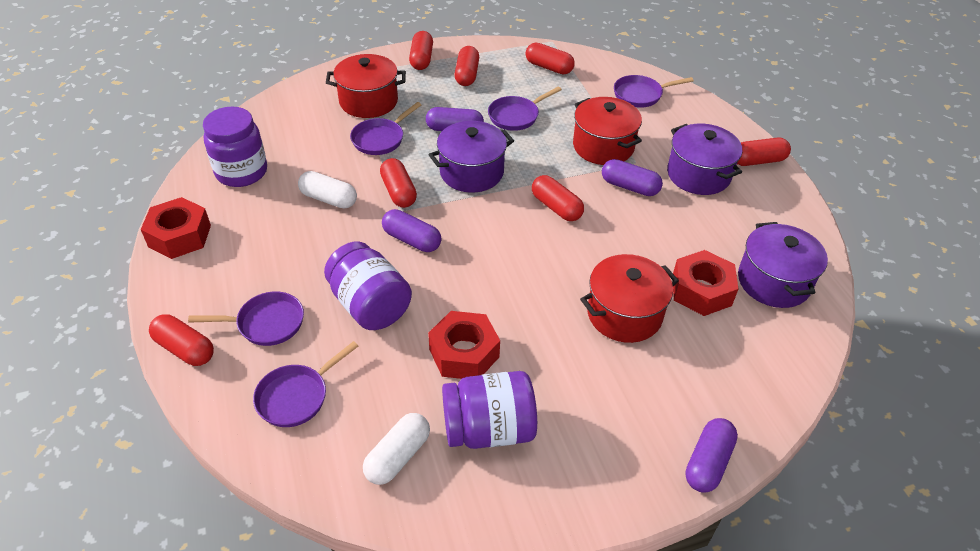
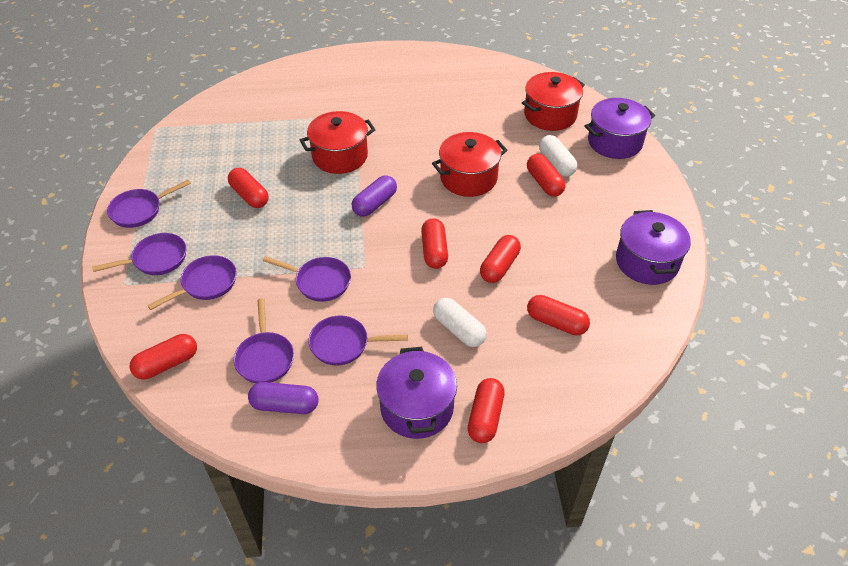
purple capsule: [382,209,442,252] [426,107,484,131] [602,159,663,196] [685,418,738,493] = 4 -> [248,382,319,414] [352,175,397,217] = 2
purple jar: [203,107,267,187] [324,242,412,330] [442,371,537,449] = 3 -> none = 0
purple pan: [188,292,304,346] [253,341,358,427] [350,102,421,155] [488,87,562,131] [614,75,694,108] = 5 -> [92,233,186,275] [107,180,191,228] [147,255,236,310] [234,299,294,384] [263,256,351,302] [308,315,408,366] = 6
red nut: [141,197,211,259] [428,311,500,379] [672,250,738,316] = 3 -> none = 0

